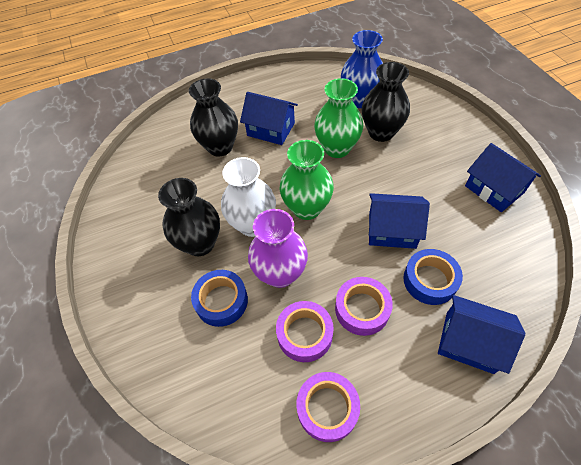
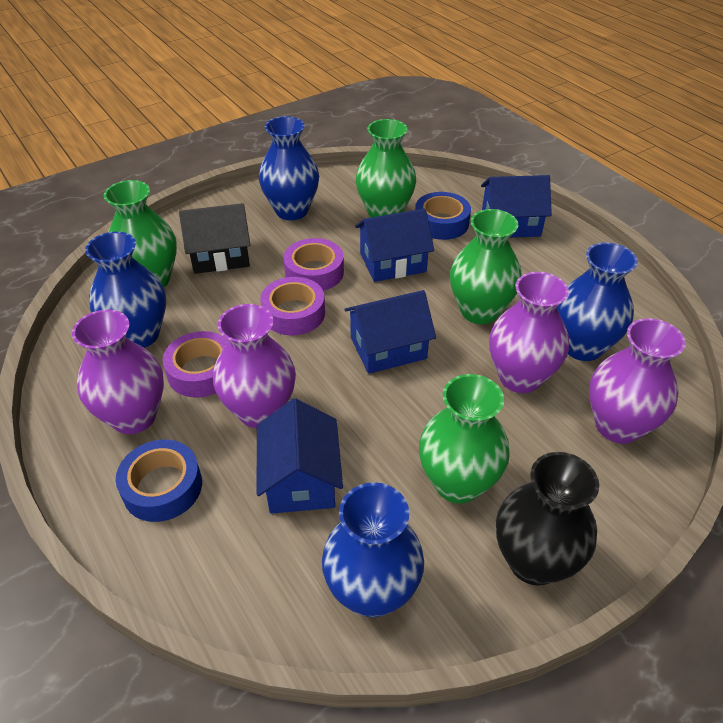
black house: none = 0 -> [179,203,250,274] = 1
black vase: [158,178,220,256] [189,78,238,157] [362,62,410,142] = 3 -> [496,452,599,586] = 1
blue vase: [341,30,383,108] = 1 -> [85,232,166,348] [259,116,319,220] [322,482,424,617] [557,242,638,361] = 4
green vase: [280,140,334,220] [314,78,363,158] = 2 -> [104,180,177,288] [356,119,416,218] [419,374,510,503] [450,209,522,324] = 4
purple vase: [248,209,308,288] = 1 -> [72,309,164,434] [213,304,296,428] [489,272,569,393] [589,318,686,444] = 4
white vase: [221,157,276,237] = 1 -> none = 0

